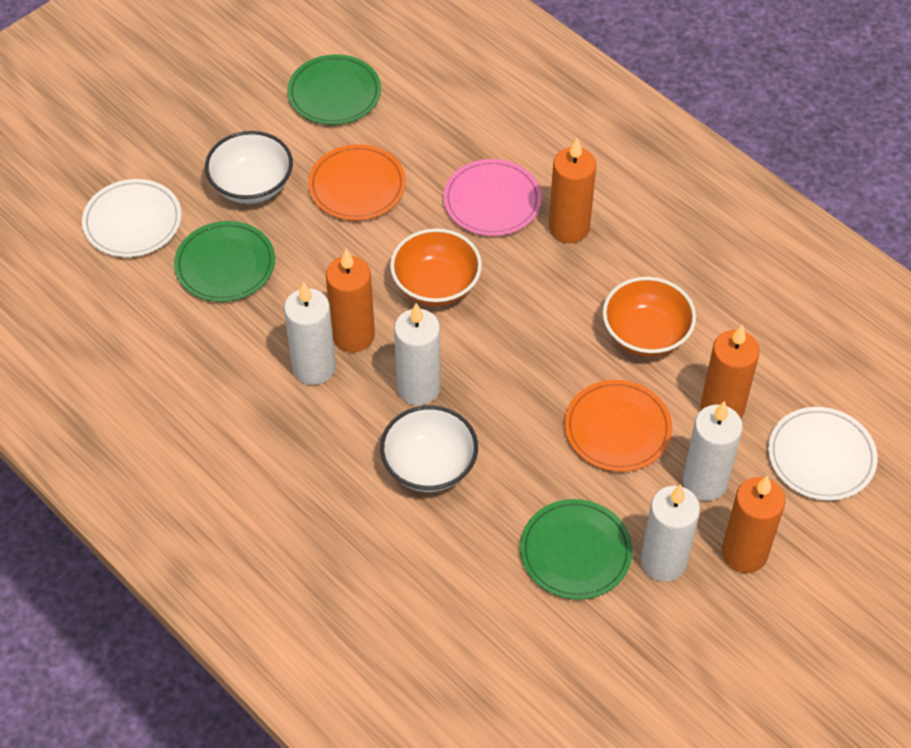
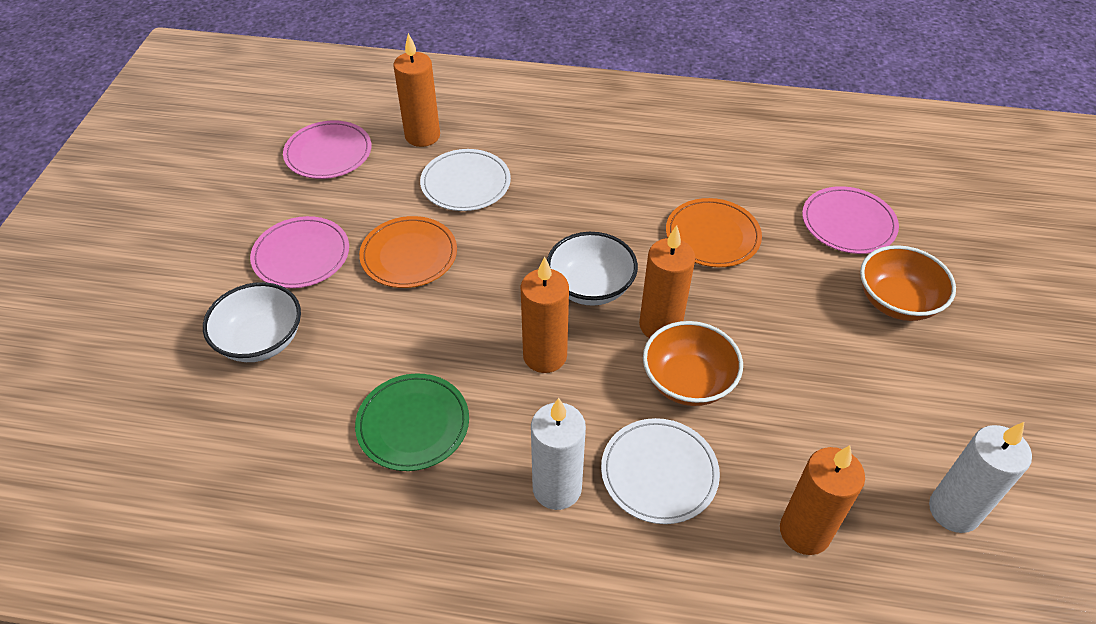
green plate: [174,221,275,302] [287,54,381,125] [520,499,632,600] = 3 -> [355,374,469,471] = 1
pink plate: [443,159,541,236] = 1 -> [250,216,349,288] [283,120,371,179] [802,186,899,254] = 3
white candle: [284,282,336,385] [394,303,441,405] [641,484,700,582] [683,401,743,501] = 4 -> [531,398,586,510] [929,422,1032,533] = 2

